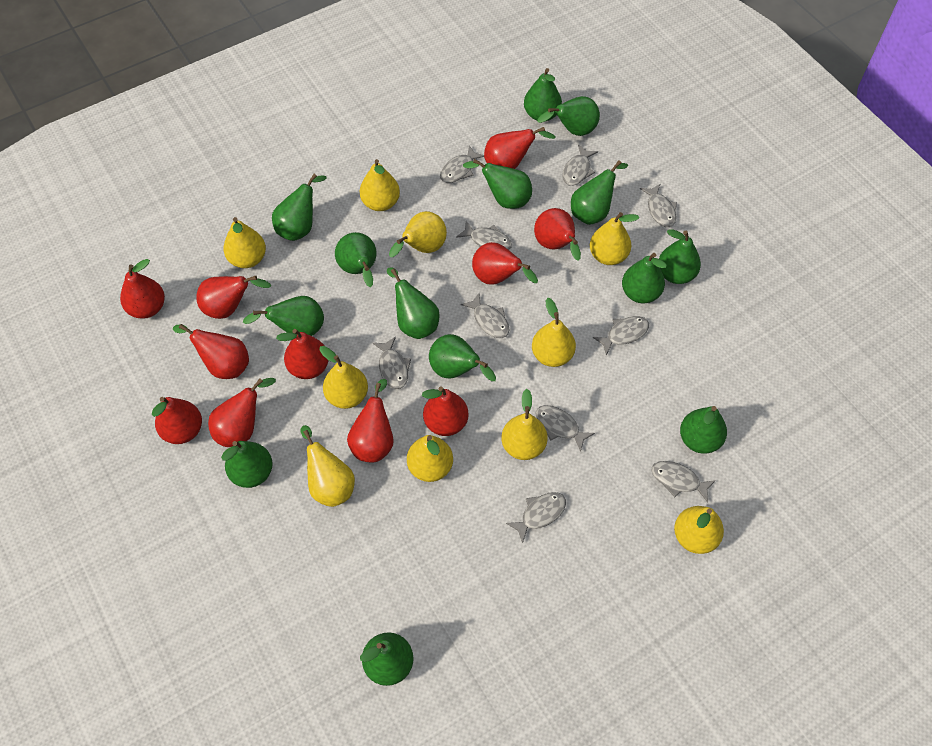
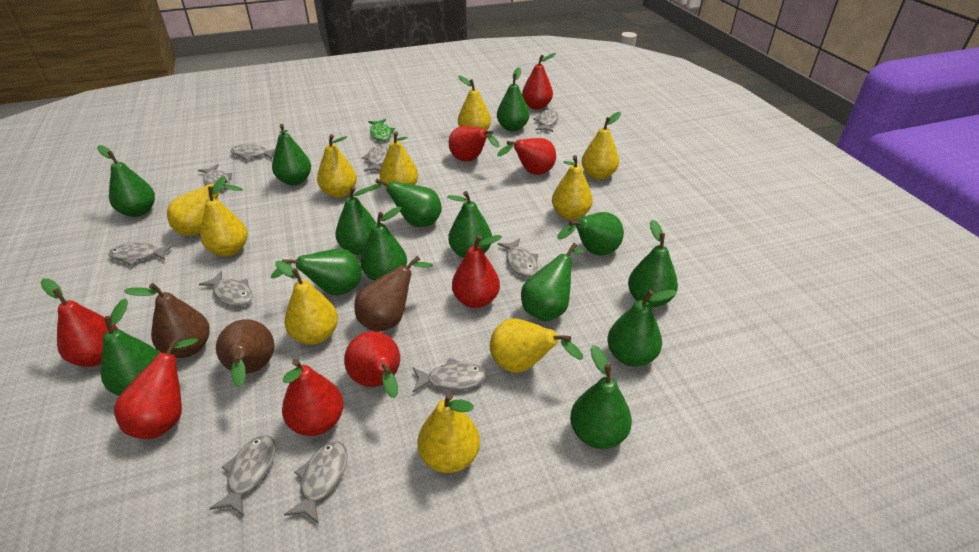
brown pear: none = 0 -> [124,283,210,358] [216,319,274,387] [354,256,433,332] = 3
green fish: none = 0 -> [368,119,395,141] = 1
red pear: [120,259,165,319] [152,397,202,444] [173,324,249,379] [196,276,271,319] [208,378,276,447] [276,329,329,379] [347,379,394,462] [422,386,469,436] [472,242,538,285] [484,127,555,169] [534,208,581,261] = 11 -> [40,278,118,367] [114,336,198,439] [282,359,344,436] [344,331,400,398] [449,126,500,162] [452,235,502,308] [497,138,556,175] [522,53,556,110] = 8

